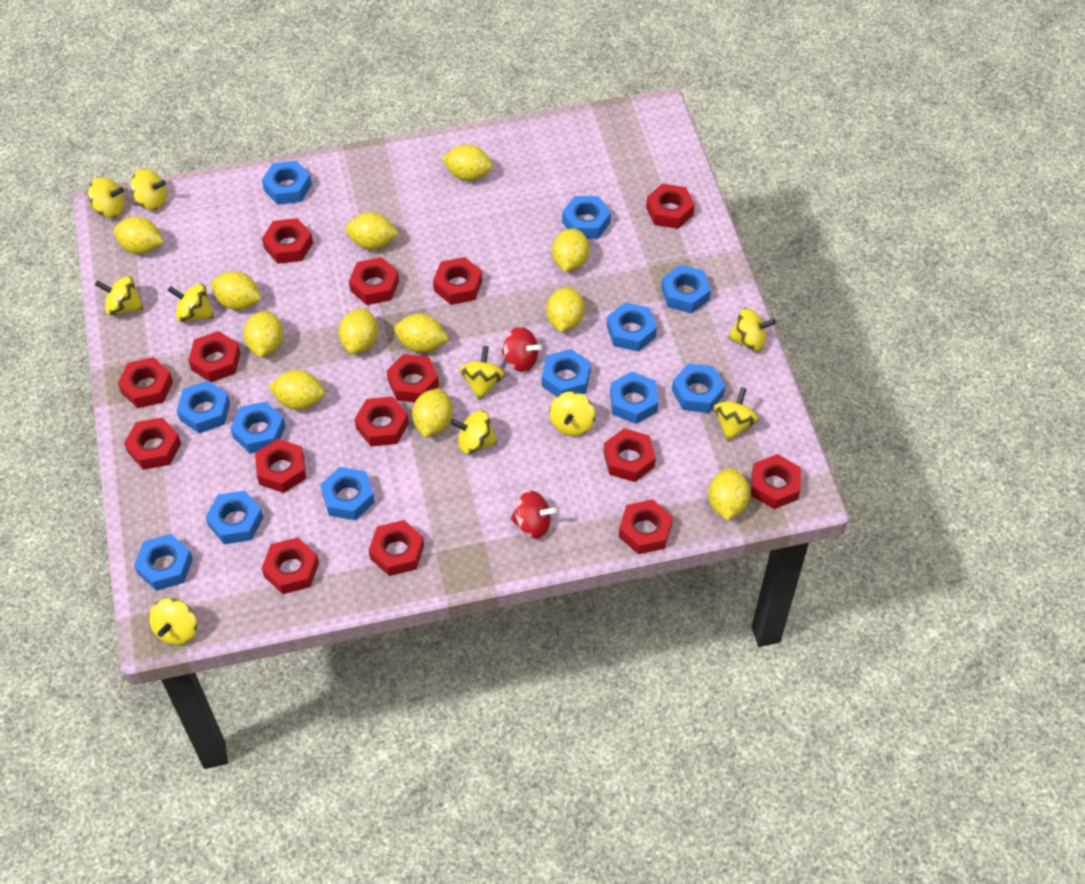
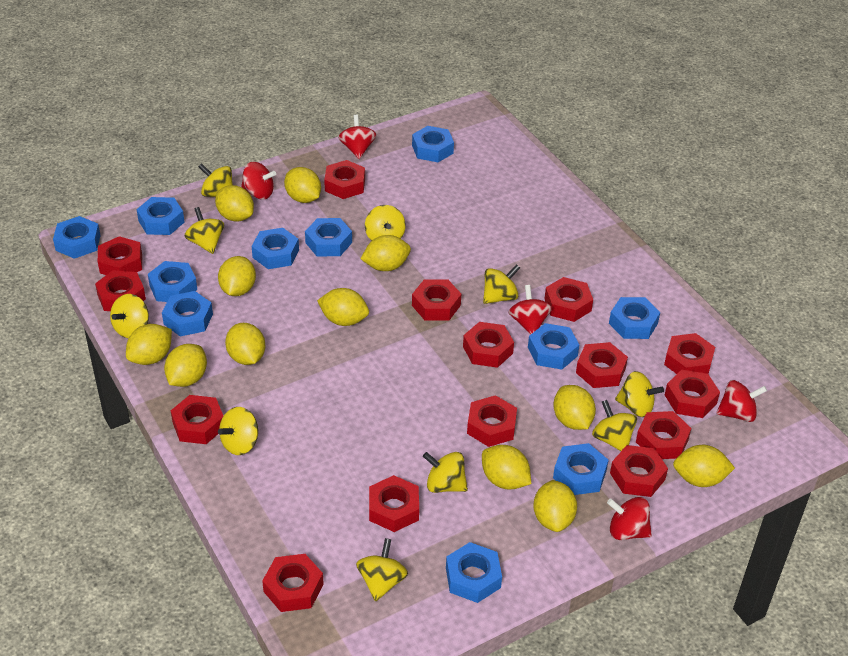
blue nut: [134,534,193,591] [177,381,230,433] [206,491,263,544] [230,402,286,454] [262,161,312,205] [320,467,375,520] [542,349,591,397] [562,196,611,239] [607,302,657,352] [610,371,658,424] [661,265,711,313] [672,363,725,413] = 12 -> [53,216,101,259] [136,197,185,235] [148,261,197,302] [162,291,213,336] [252,228,299,269] [305,218,352,256] [412,126,454,162] [446,542,502,603] [528,323,579,370] [553,443,608,495] [609,297,660,339] = 11
red spinning top: [501,327,542,372] [510,491,557,539] = 2 -> [241,162,276,200] [338,115,376,159] [508,285,552,335] [607,497,652,540] [716,380,767,422] = 5

